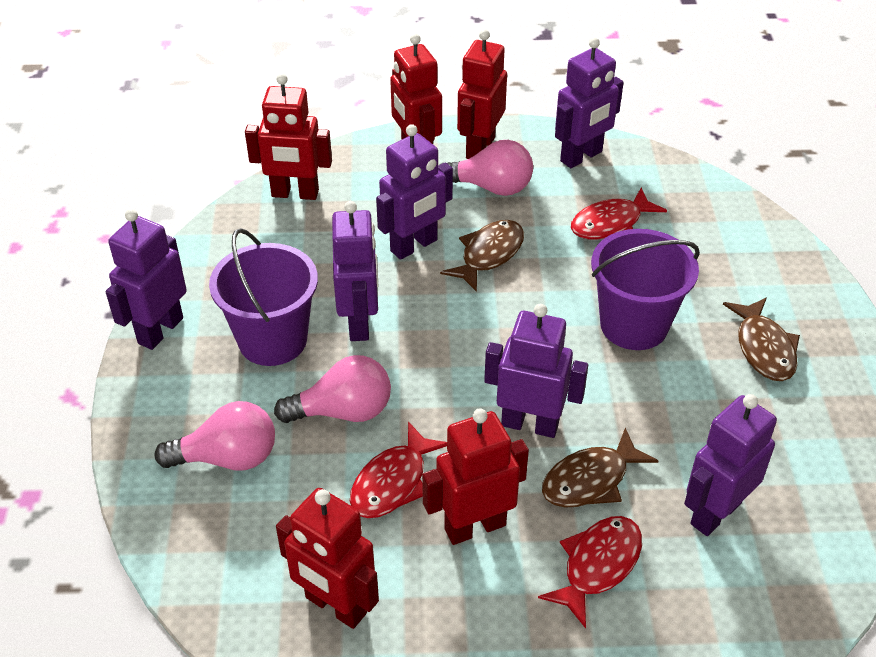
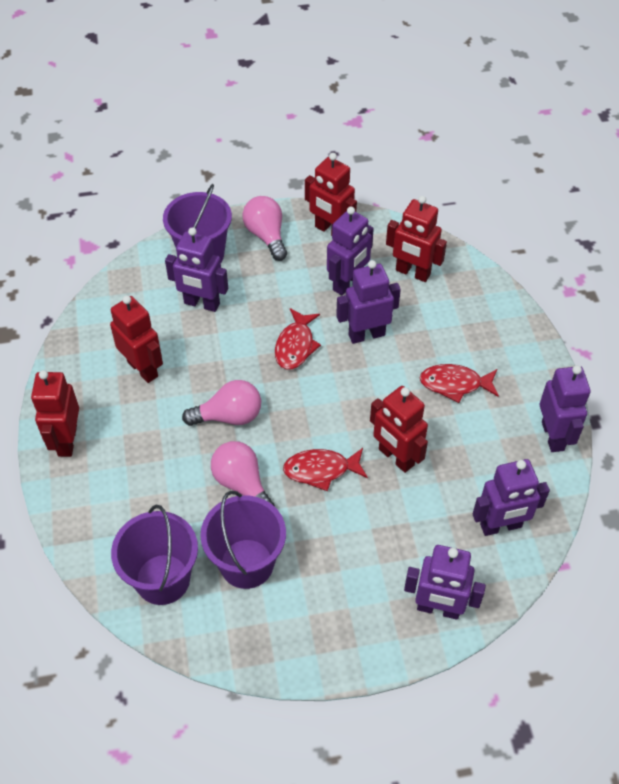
brown fish: [440,220,524,292] [542,428,658,507] [723,298,800,381] = 3 -> none = 0
purple bucket: [209,228,318,366] [591,229,700,350] = 2 -> [111,505,198,605] [163,184,232,262] [200,491,286,589] = 3

